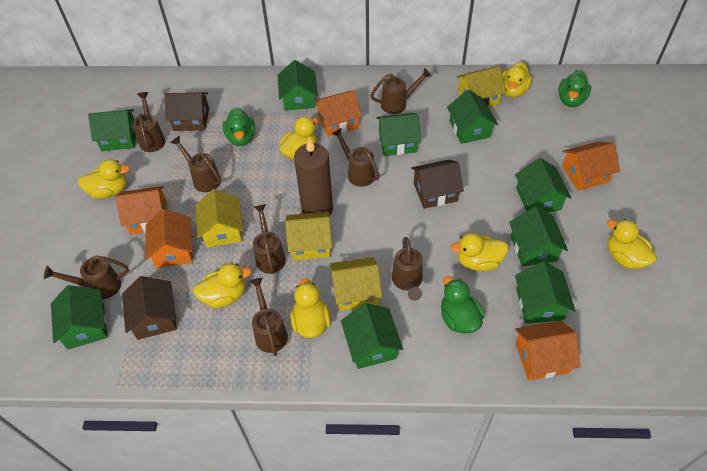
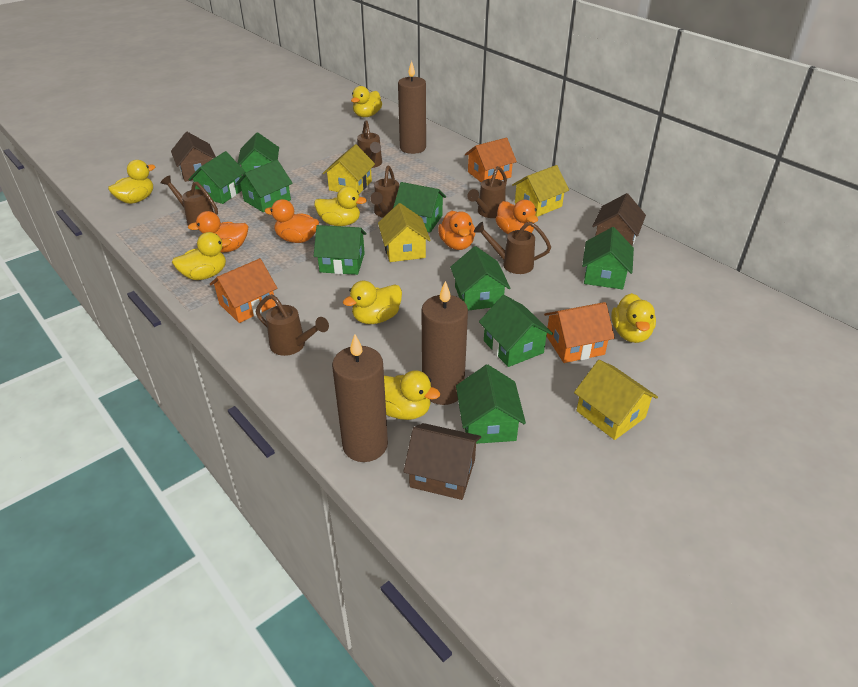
brown candle: [294,137,333,216] = 1 -> [332,334,388,462] [398,61,426,154] [421,281,468,405] = 3
brown watering can: [44,255,129,299] [133,92,166,152] [170,136,221,192] [249,277,288,356] [253,204,286,274] [331,128,380,187] [370,68,431,114] [392,237,423,301] = 8 -> [161,175,218,226] [256,294,329,356] [357,120,382,168] [370,166,399,218] [467,166,507,218] [474,222,551,274] = 6
green duck: [223,107,255,146] [441,276,485,333] [558,71,591,107] = 3 -> none = 0
orange duck: none = 0 -> [188,211,248,253] [264,199,319,243] [438,211,475,250] [496,200,538,234] = 4
orange house: [116,186,167,234] [145,209,193,268] [314,90,362,137] [515,321,581,380] [562,142,620,191] = 5 -> [210,258,277,323] [465,138,517,182] [544,302,615,363] = 3

